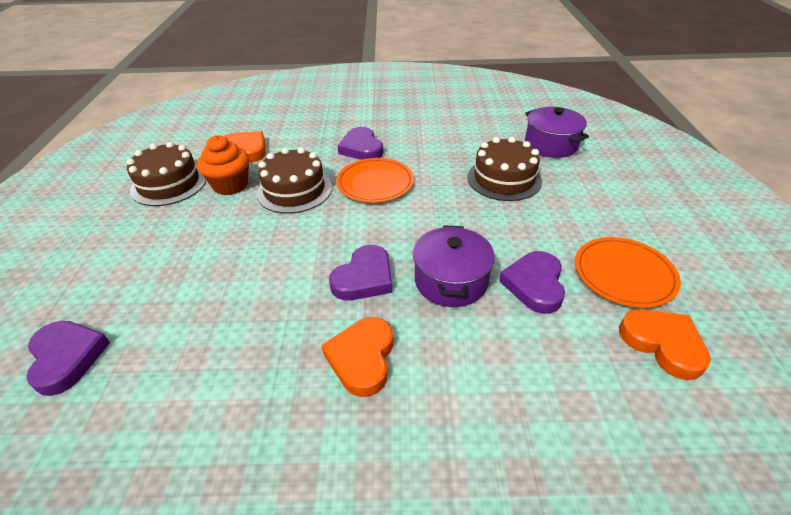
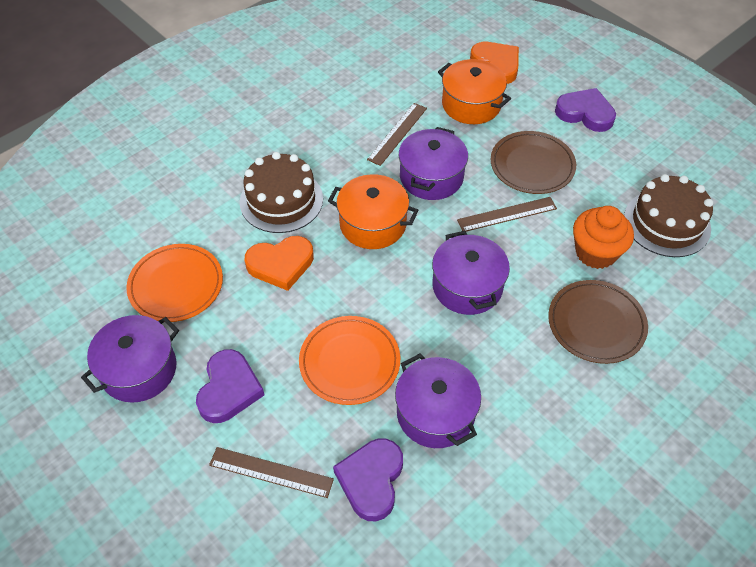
brown cake: [126,142,206,206] [257,147,332,214] [467,137,542,201] = 3 -> [240,152,323,233] [624,174,713,257] = 2
brown plate: none = 0 -> [491,131,576,194] [548,280,648,364] = 2
brown ruler: none = 0 -> [209,447,334,498] [367,103,427,166] [457,197,557,232] = 3
orange heart: [224,131,266,162] [321,317,393,397] [619,309,711,380] = 3 -> [245,236,314,291] [470,42,519,84] = 2
orange pot: none = 0 -> [328,174,418,249] [438,59,511,124] = 2
purple heart: [26,321,110,396] [329,245,392,301] [337,127,384,160] [499,251,565,314] = 4 -> [196,349,265,423] [333,438,403,521] [555,88,616,132] = 3
purple pot: [413,225,495,307] [525,107,589,158] = 2 -> [81,315,179,403] [395,354,481,448] [399,127,468,200] [432,231,510,315] = 4

